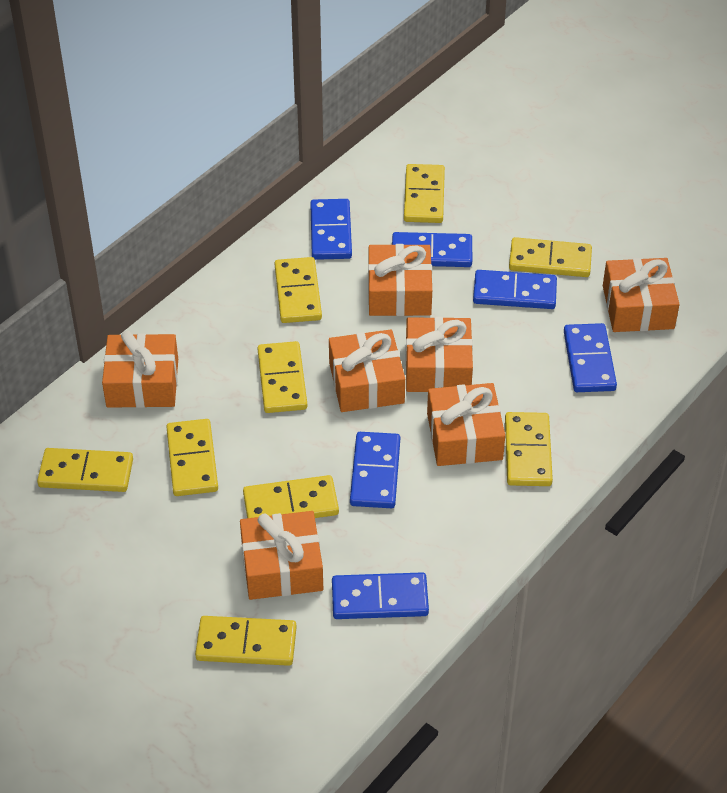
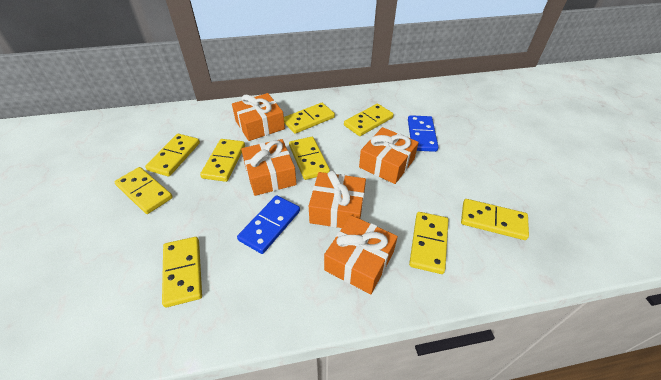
blue domino: [310,199,352,260] [332,572,429,619] [350,432,400,508] [392,232,472,267] [473,270,557,309] [564,323,617,392] = 6 -> [237,195,300,254] [408,115,439,152] = 2
orange gift: [102,331,178,408] [240,511,323,600] [329,330,405,412] [368,244,432,316] [405,317,473,392] [427,383,505,466] [603,258,679,332] = 7 -> [232,93,285,141] [241,139,297,196] [309,171,366,228] [324,215,398,294] [359,127,419,184] = 5

